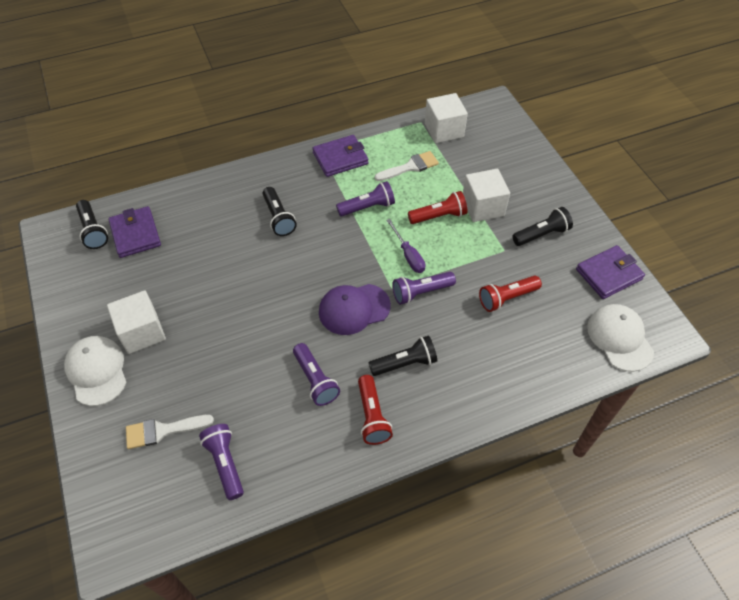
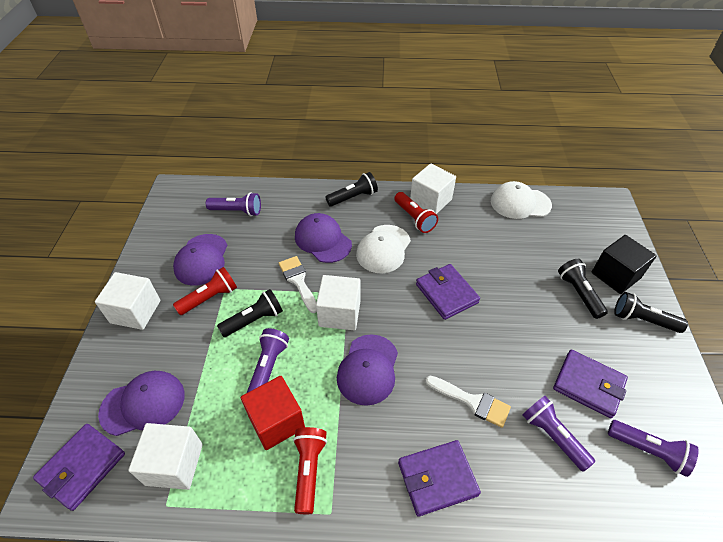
black cube: none = 0 -> [591,235,657,294] = 1
purple cap: [319,284,391,335] = 1 -> [98,371,184,436] [173,234,227,286] [295,213,352,263] [337,334,398,406] = 4
purple screwdriver: [386,219,426,273] = 1 -> none = 0
purple wallet: [108,206,161,258] [312,135,368,177] [576,245,645,299] = 3 -> [33,424,125,511] [398,440,481,517] [416,264,480,320] [553,350,628,418] = 4
red cube: none = 0 -> [241,376,305,450] = 1
white cube: [107,290,166,354] [425,93,468,143] [463,169,510,222] = 3 -> [95,272,161,330] [128,423,203,490] [316,275,361,330] [410,163,456,214] = 4

